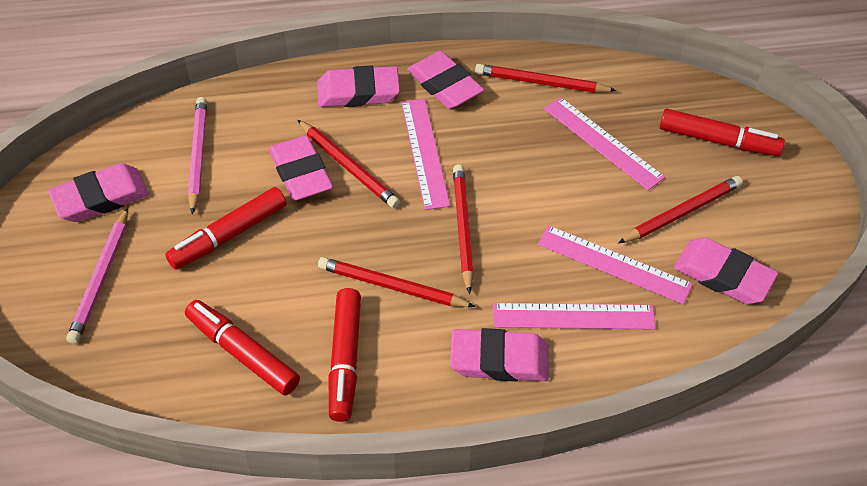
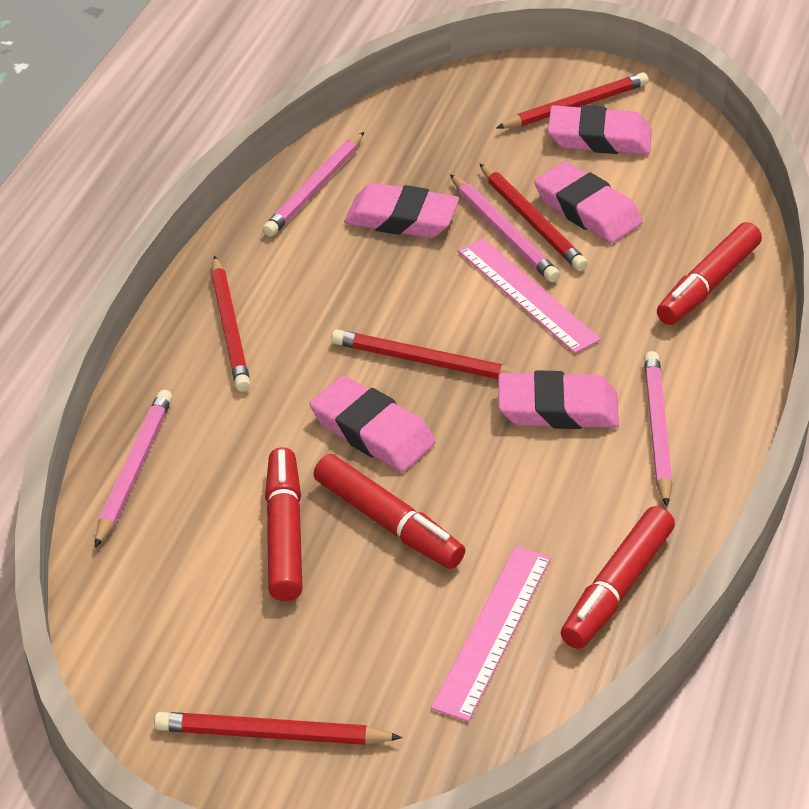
pink eraser: [48,163,149,222] [269,135,333,201] [317,66,400,107] [407,51,484,109] [450,328,549,382] [674,237,778,304] = 6 -> [310,376,436,472] [344,183,459,238] [499,370,619,429] [534,161,643,243] [548,105,652,155] = 5
pink pencil: [66,208,128,344] [188,97,207,215] = 2 -> [95,390,172,548] [263,132,364,237] [450,174,560,282] [644,351,673,507] = 4
pink ruler: [401,99,450,210] [493,303,656,330] [538,225,693,304] [544,97,665,190] = 4 -> [431,546,551,722] [458,238,601,353] = 2

